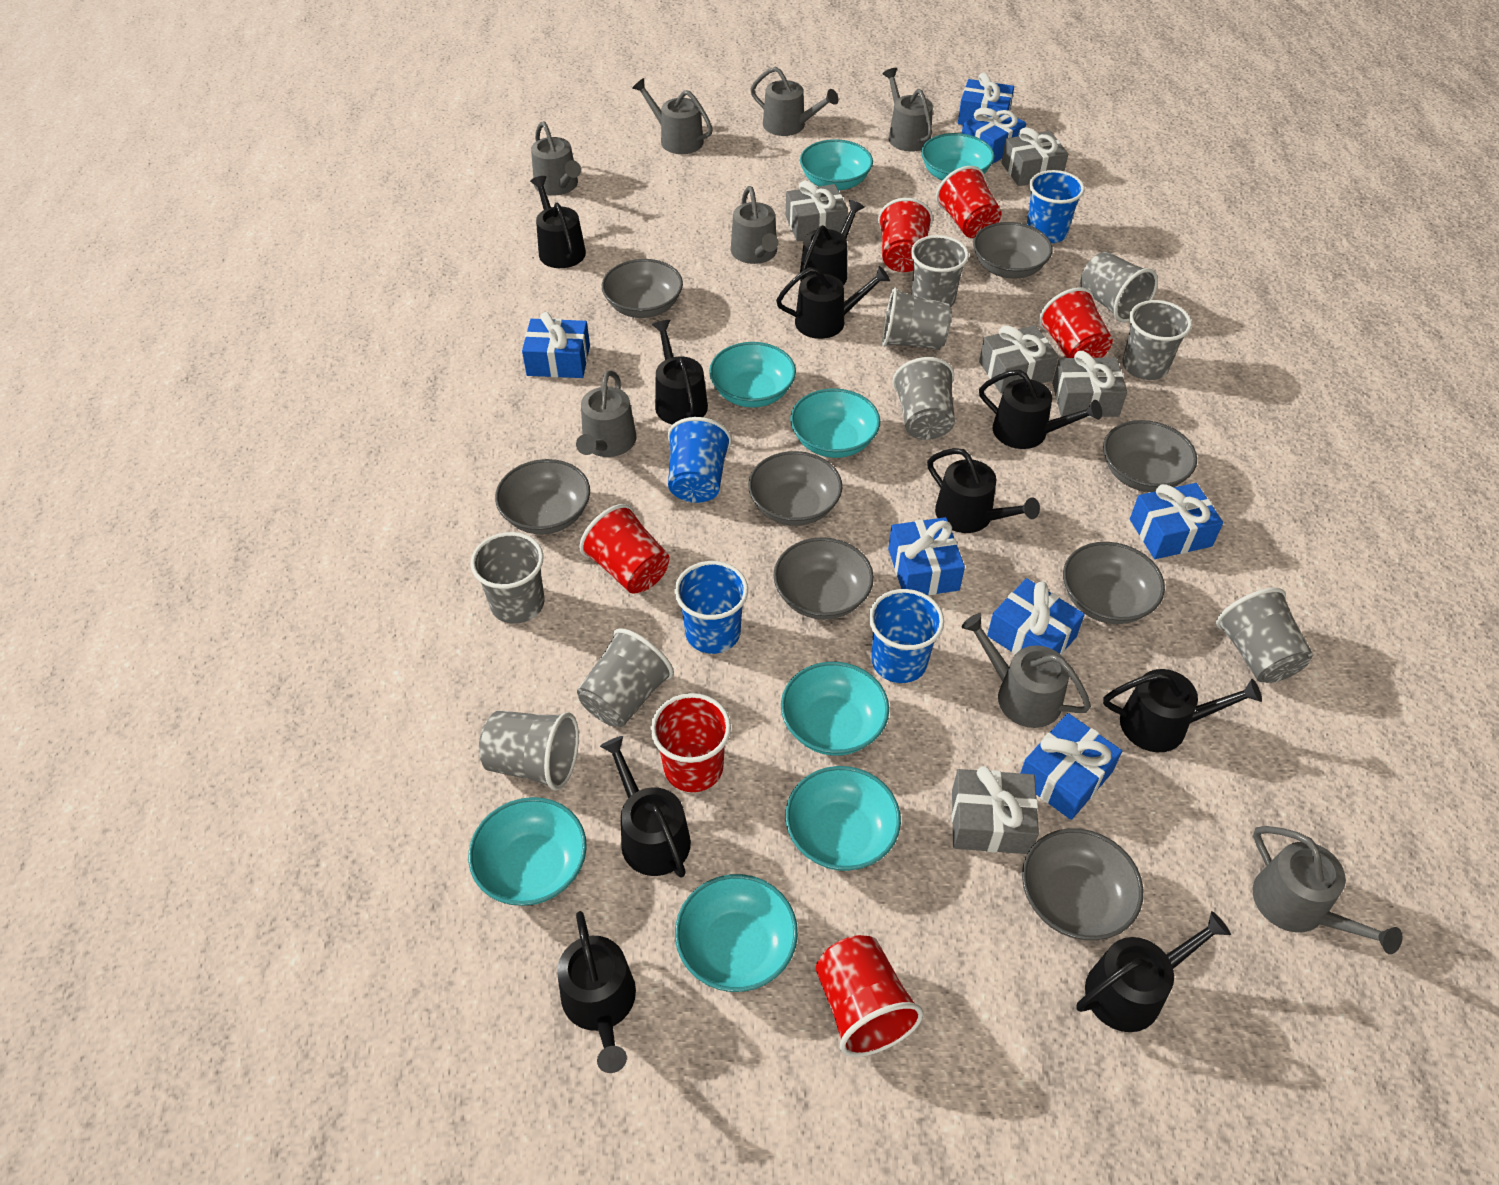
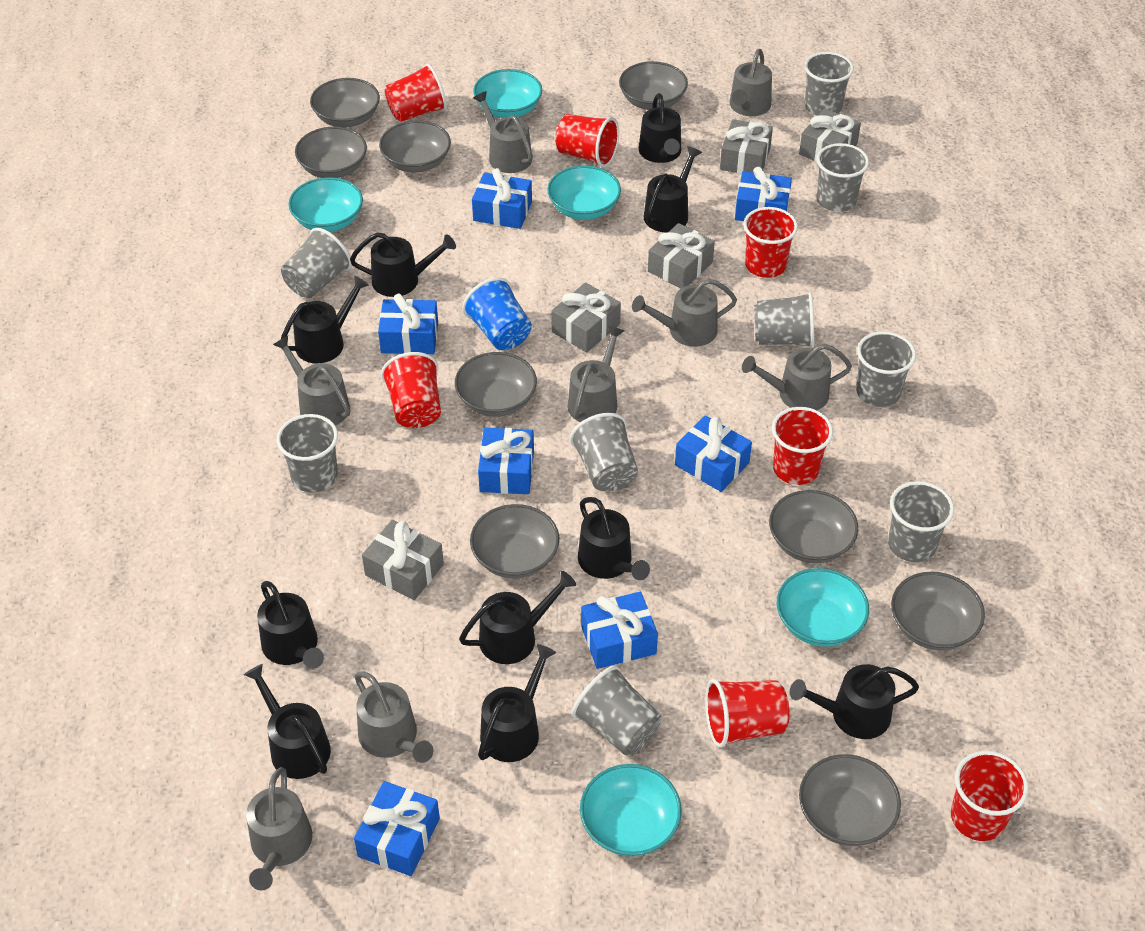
blue cup: [668,417,732,503] [674,561,748,654] [869,589,944,683] [1027,170,1085,244] = 4 -> [462,277,532,350] = 1
grey bowl: [495,459,590,534] [602,259,683,318] [748,451,842,526] [774,537,874,620] [973,222,1053,278] [1022,828,1143,940] [1063,542,1165,624] [1103,420,1197,492] = 8 -> [295,127,367,178] [310,78,380,127] [379,121,451,173] [455,352,537,417] [470,504,559,579] [619,61,688,110] [769,490,858,563] [799,754,901,846] [891,572,985,650] = 9
red cup: [579,504,669,594] [651,693,731,792] [816,935,923,1057] [878,198,933,272] [936,166,1001,238] [1039,287,1113,358] = 6 -> [381,352,441,428] [385,64,447,122] [555,114,619,167] [705,679,790,748] [743,207,798,278] [772,407,833,485] [951,751,1029,841] = 7
turquoise bowl: [468,797,587,906] [675,874,798,992] [709,342,796,408] [781,662,889,756] [785,766,901,871] [790,388,880,458] [800,139,873,191] [921,133,995,181] = 8 -> [288,177,363,232] [473,69,542,118] [547,165,621,220] [580,764,682,857] [777,568,869,647] = 5

